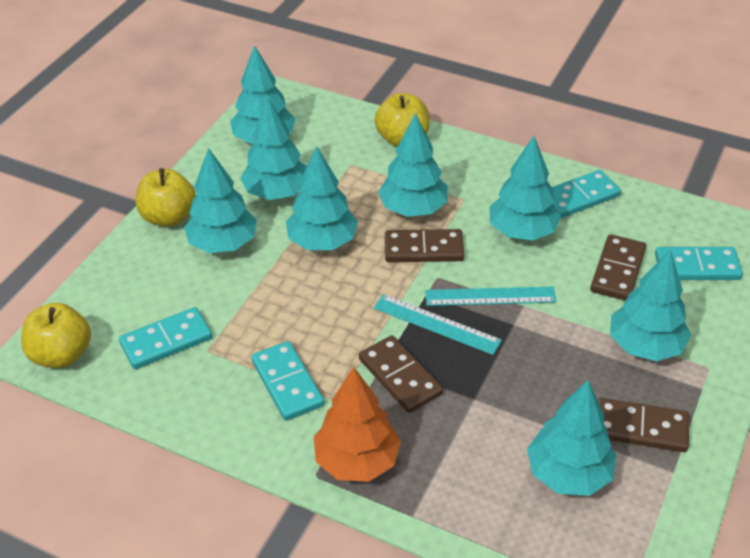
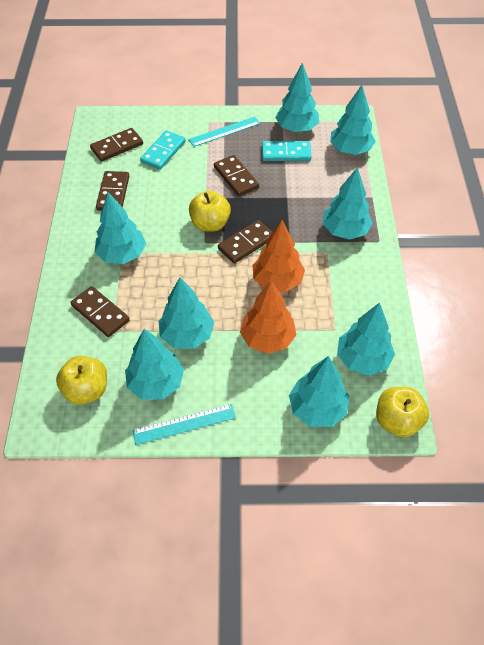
brown domino: [359,335,443,413] [385,229,464,262] [590,234,646,301] [598,398,689,452] = 4 -> [71,286,130,337] [90,128,143,162] [96,171,129,211] [214,155,259,196] [218,220,273,264] = 5
orange tree: [314,367,401,482] = 1 -> [240,281,296,354] [253,220,305,292] = 2
turquoise domino: [119,307,212,369] [251,341,324,421] [552,170,621,218] [655,247,743,280] = 4 -> [140,130,186,170] [262,141,311,161] = 2

